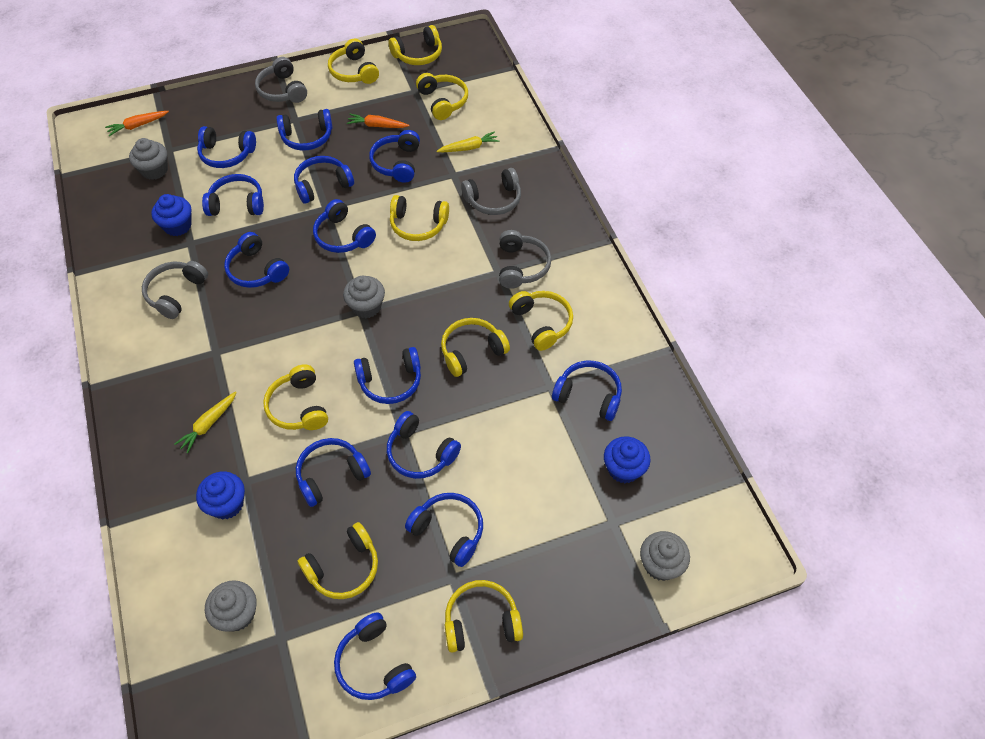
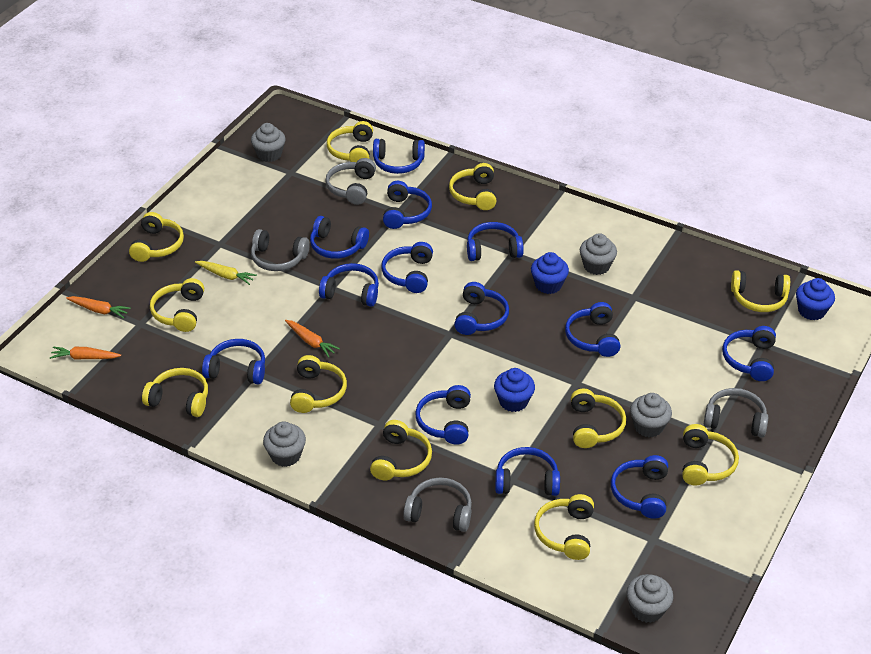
grey cupcake: [129,138,168,180] [205,580,257,632] [343,276,385,318] [640,531,690,581] = 4 -> [251,123,286,162] [263,421,306,467] [580,233,617,275] [627,574,673,623] [630,393,672,437] = 5
orange carrot: [105,111,169,136] [347,114,409,128] = 2 -> [50,347,121,360] [66,296,131,319] [285,320,340,357] = 3
yellow carrot: [174,391,237,454] [436,131,499,152] = 2 -> [195,261,257,285] = 1
yellow headphones: [263,364,328,430] [298,522,378,599] [328,39,379,84] [388,25,442,65] [390,195,449,241] [416,73,468,120] [441,318,510,377] [444,580,523,652] [509,291,573,351] = 9 -> [129,212,184,262] [142,368,208,417] [150,278,204,332] [290,355,347,413] [327,121,373,162] [370,420,432,481] [449,163,497,210] [534,494,594,560] [571,389,626,448] [682,424,739,485] [731,270,790,312] = 11

